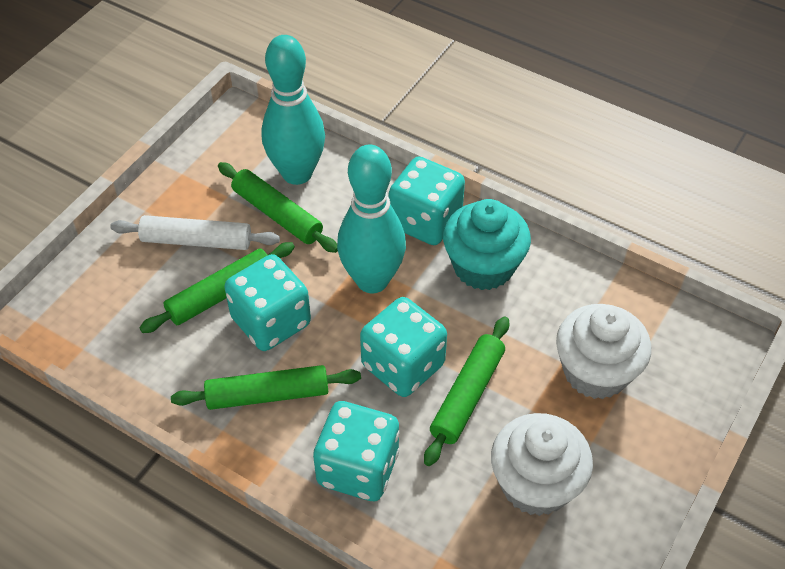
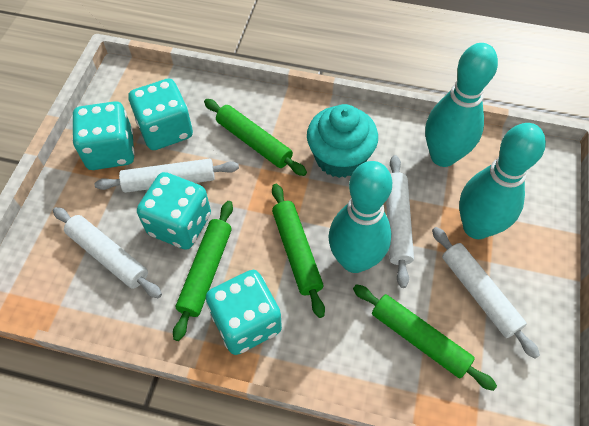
turquoise bowling pin: [261,35,325,185] [337,145,406,293] = 2 -> [329,161,392,273] [425,43,498,167] [459,123,546,239] = 3
white cupcake: [491,413,593,516] [556,304,651,399] = 2 -> none = 0
white rolling pin: [110,215,280,250] = 1 -> [53,207,162,298] [94,159,239,193] [386,155,414,288] [432,227,540,359] = 4

